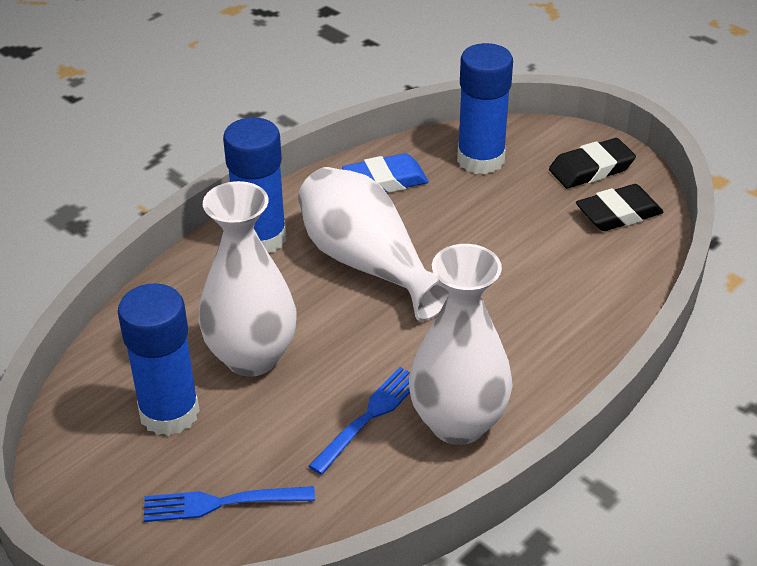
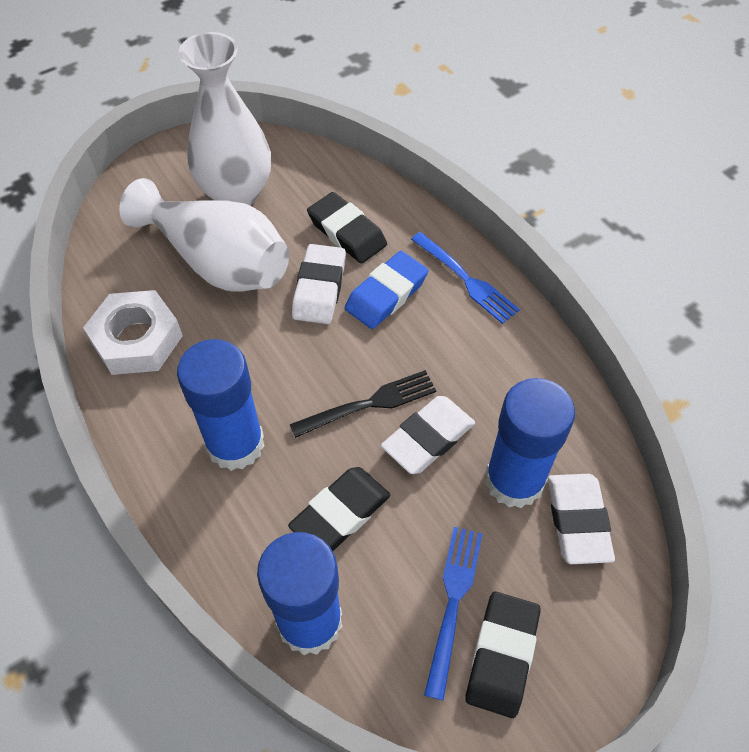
black eraser: [549,138,636,188] [576,184,664,231] = 2 -> [288,467,390,551] [307,192,387,264] [466,592,540,718] = 3
black fork: none = 0 -> [290,370,436,438] = 1
white eraser: none = 0 -> [292,244,346,324] [381,396,475,474] [548,474,615,564] = 3
white nut: none = 0 -> [83,290,183,375] = 1
white vase: [199,181,297,377] [298,167,449,321] [409,244,512,445] = 3 -> [119,178,289,291] [178,32,271,205] = 2

